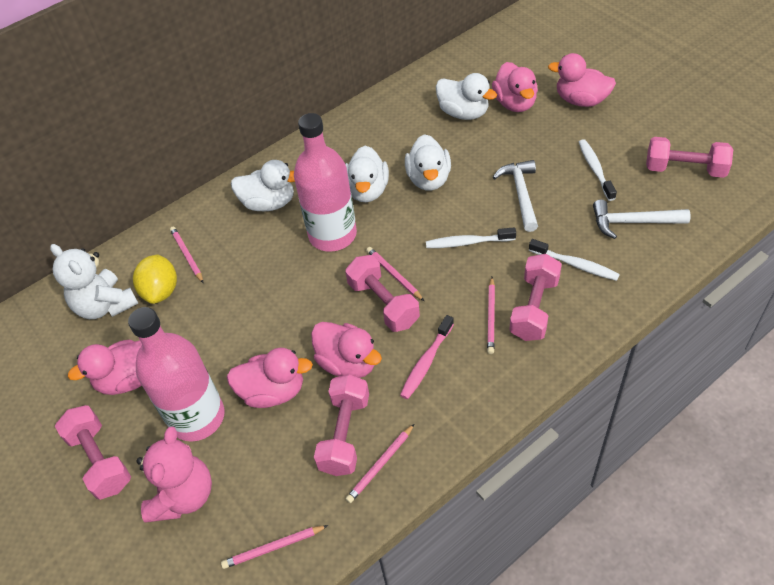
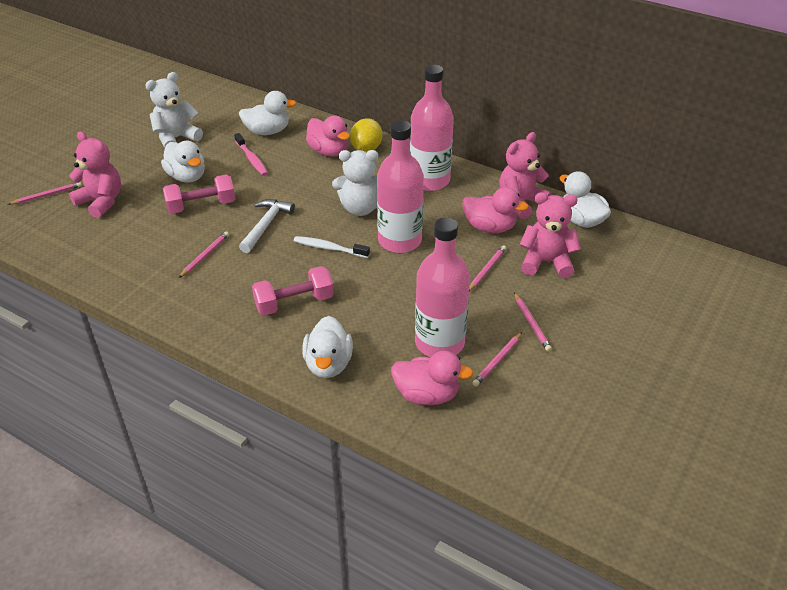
pink bottle: [128,307,225,442] [294,113,357,252] = 2 -> [377,121,424,253] [410,65,454,191] [415,217,470,357] = 3
pink duck: [68,340,142,395] [227,348,313,408] [311,322,382,378] [492,62,538,112] [548,53,616,107] = 5 -> [306,116,350,157] [391,351,473,405] [463,187,529,233] = 3
pink dumbbell: [55,405,131,500] [314,374,369,476] [345,255,420,332] [509,254,562,341] [646,137,733,178] = 5 -> [163,175,235,214] [252,266,334,316] = 2
pink teddy bear: [136,426,212,522] = 1 -> [69,131,121,218] [499,132,551,219] [520,192,581,278] = 3
white hammer: [493,160,538,232] [593,200,690,239] = 2 -> [239,199,295,253] = 1
white teddy bear: [50,244,138,319] = 1 -> [145,72,203,148] [332,150,378,216] = 2
white toothbrush: [426,227,516,248] [529,239,620,281] [579,139,617,201] = 3 -> [294,236,370,258] = 1

